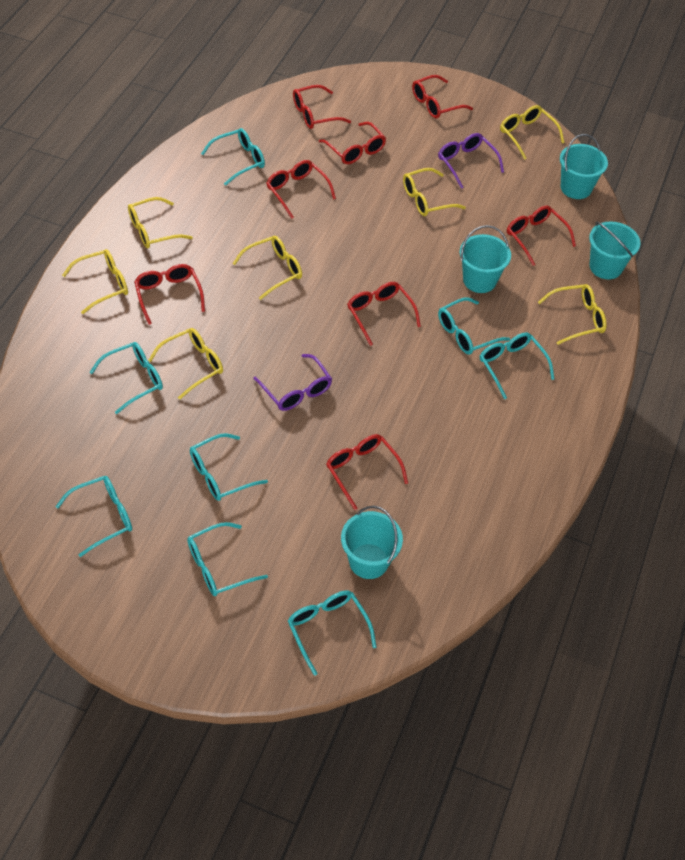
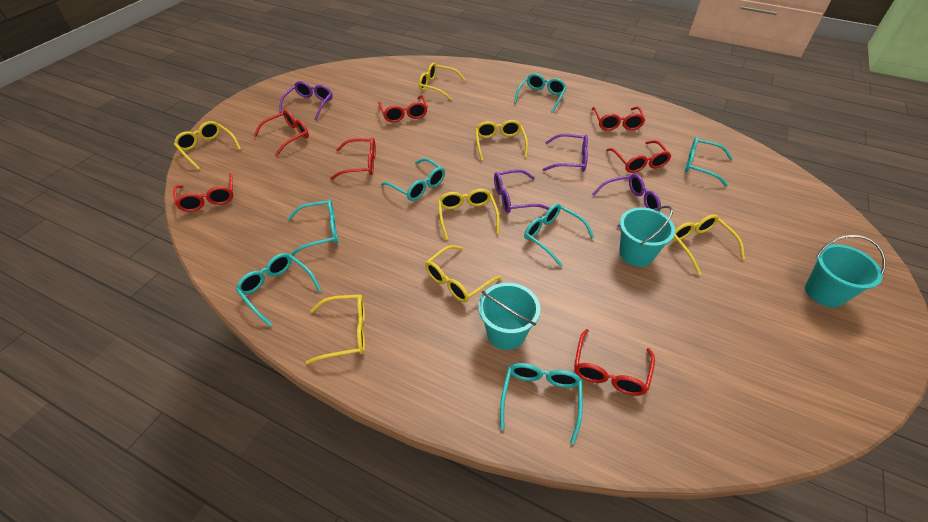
purple glasses: [253,354,332,411] [438,133,504,189] = 2 -> [279,81,333,120] [494,169,550,213] [542,134,588,172] [592,174,661,228] = 4
red glasses: [134,264,205,325] [266,160,336,219] [293,85,351,129] [319,122,386,164] [326,434,408,510] [347,282,421,346] [412,75,473,119] [507,206,576,266] = 8 -> [173,173,233,212] [254,110,309,156] [330,137,376,180] [378,95,428,123] [574,329,655,396] [591,106,645,130] [607,140,671,173] = 7
turquoise bucket: [341,506,403,579] [460,225,511,293] [560,134,608,199] [589,221,641,279] = 4 -> [478,283,540,350] [619,206,675,267] [805,235,886,307] = 3
turquoise glasses: [55,476,132,557] [89,342,163,414] [187,522,268,596] [190,433,268,501] [201,128,265,186] [288,591,376,676] [438,297,510,355] [480,333,554,399] = 8 -> [236,253,321,327] [287,200,338,256] [381,158,445,201] [500,363,583,444] [514,73,567,113] [524,203,594,267] [685,137,733,187] = 7

